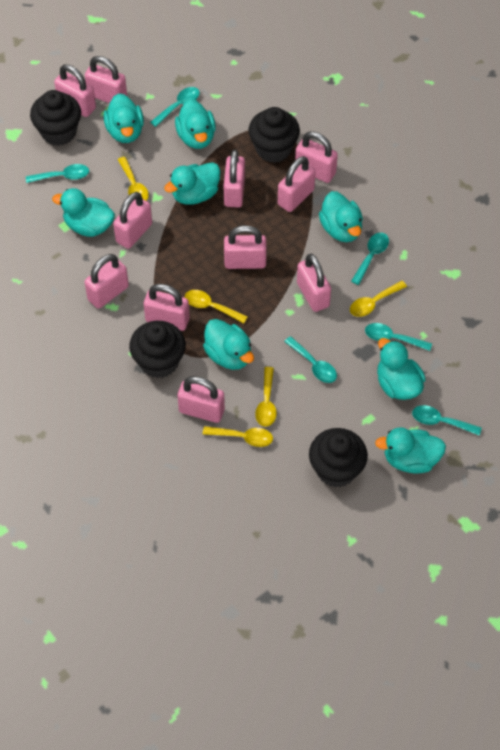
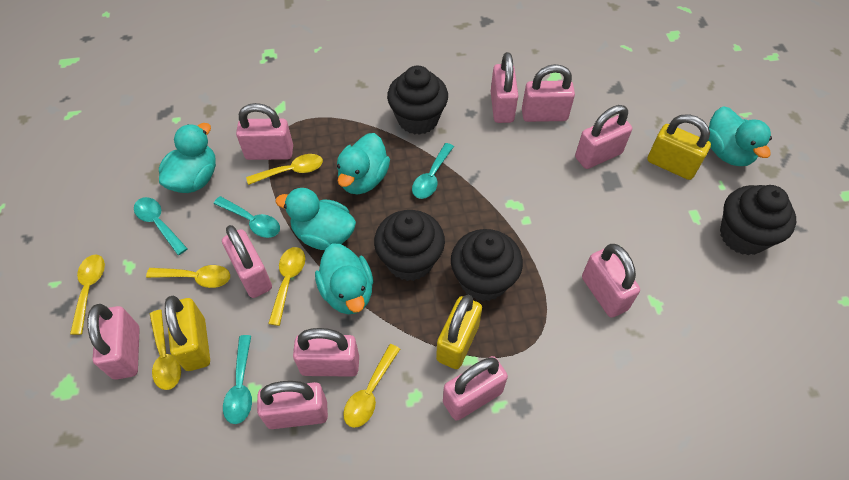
pink padlock: [54,64,96,117] [85,56,127,103] [85,254,129,309] [113,192,152,249] [144,284,190,331] [177,376,225,423] [224,149,245,208] [224,225,267,269] [278,156,316,212] [295,131,338,183] [297,254,331,312] = 11 -> [87,304,140,380] [222,225,272,298] [236,103,293,160] [257,381,328,429] [293,328,359,377] [443,356,508,420] [491,52,518,123] [522,64,575,122] [575,105,632,169] [582,244,640,318] = 10
turquoise duck: [52,188,115,237] [103,93,144,143] [164,162,220,205] [175,99,216,149] [203,319,254,370] [319,191,363,242] [375,427,446,474] [377,338,426,400] = 8 -> [159,123,216,193] [275,188,356,250] [315,244,373,314] [337,133,390,194] [708,106,772,166] = 5
turquoise spoon: [26,164,89,183] [150,87,200,127] [284,336,337,383] [351,233,389,285] [365,323,432,351] [412,405,482,436] = 6 -> [134,197,188,255] [214,196,280,238] [223,335,252,424] [412,143,454,199] = 4
yellow padlock: none = 0 -> [165,296,210,371] [436,295,482,369] [647,114,711,180] = 3
yellow spoon: [118,157,149,201] [185,290,248,323] [203,426,273,447] [255,367,277,427] [350,281,407,317] = 5 -> [70,255,105,335] [146,265,230,288] [150,310,181,390] [246,154,323,185] [268,247,305,326] [343,344,400,428] = 6

